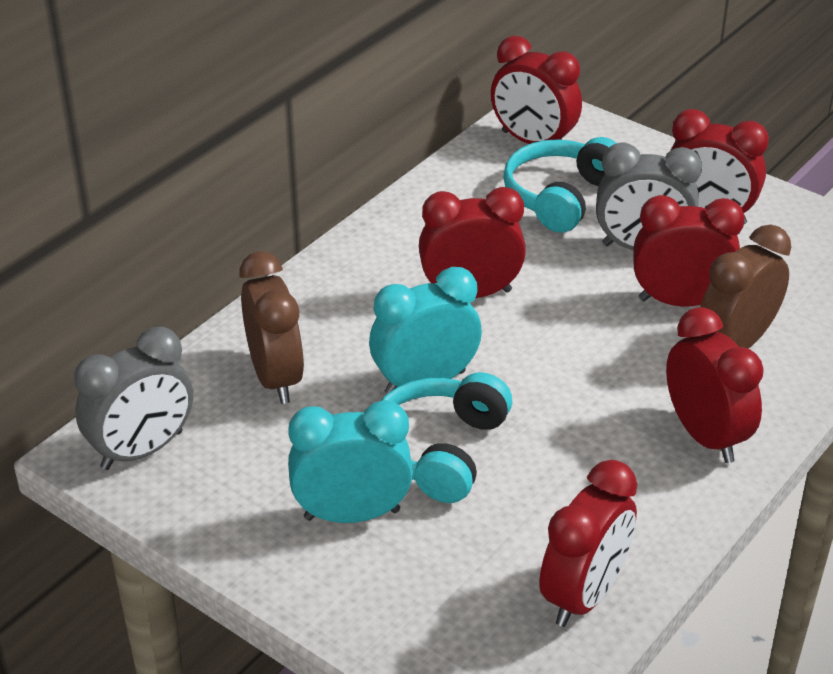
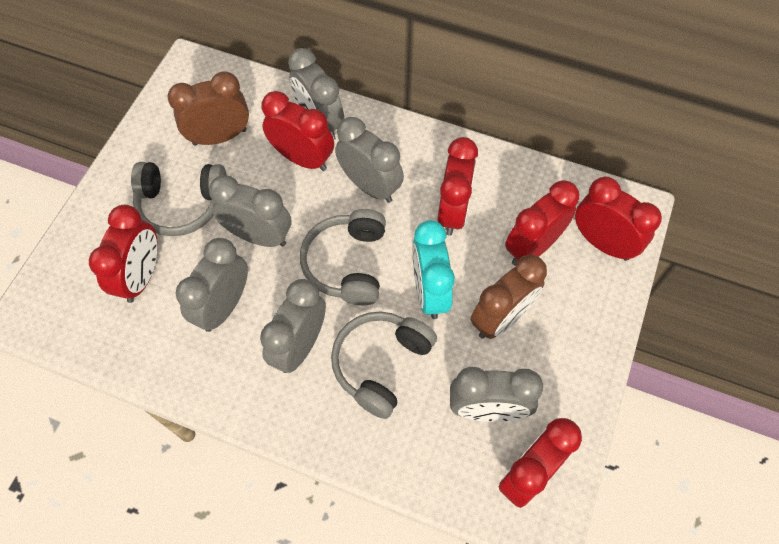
grey clock: [74,327,193,470] [596,143,702,250] = 2 -> [176,238,248,332] [209,175,291,247] [260,279,326,373] [288,48,344,140] [335,117,404,203] [450,367,543,422] = 6
grey headphones: none = 0 -> [131,162,227,236] [300,209,386,305] [331,312,437,419] = 3
turquoise clock: [288,400,413,523] [369,267,482,394] = 2 -> [412,220,455,319] = 1
turquoise headphones: [381,372,512,503] [503,137,617,233] = 2 -> none = 0

